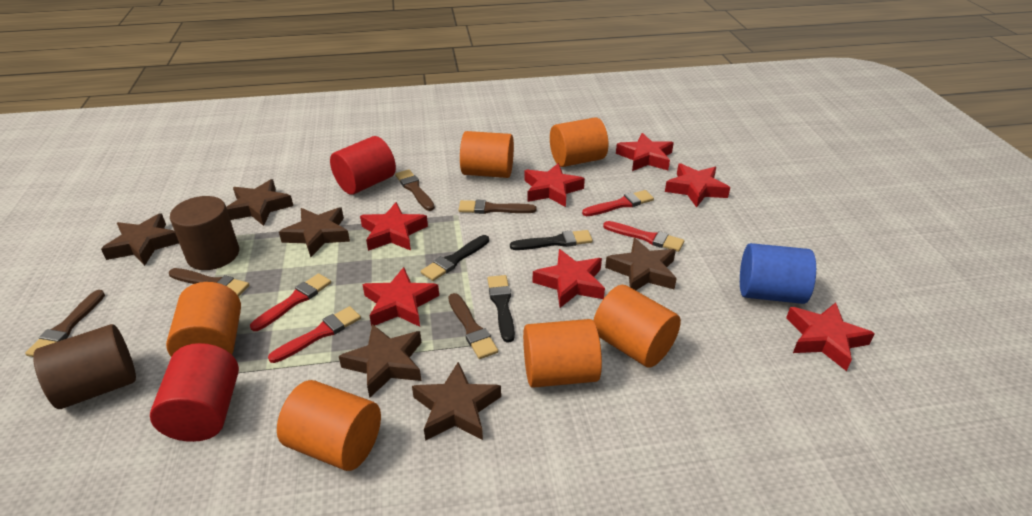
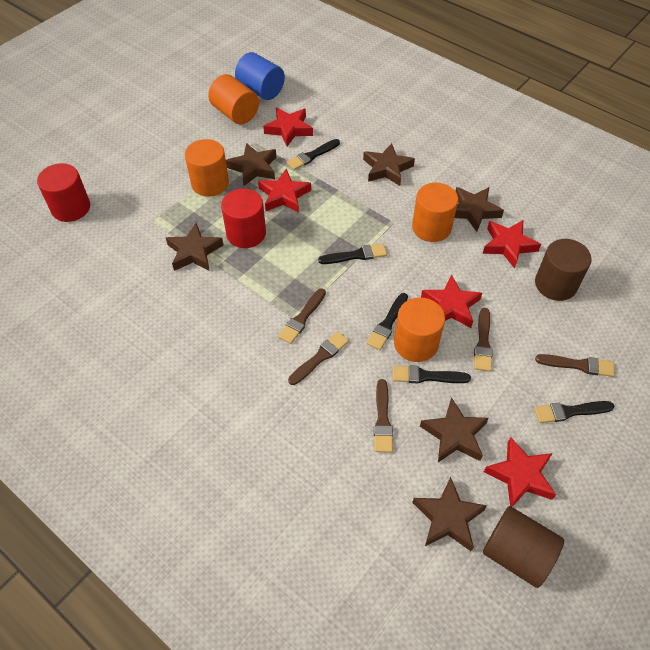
black brush: [421,235,489,281] [487,275,515,343] [510,230,593,250] = 3 -> [287,139,340,170] [318,244,387,264] [366,293,408,350] [393,365,471,383] [534,401,614,423] = 5
orange cylinder: [166,282,241,357] [277,380,381,471] [460,131,514,178] [523,319,602,388] [550,118,608,167] [593,285,681,368] = 6 -> [185,139,229,197] [208,74,259,125] [394,297,445,362] [412,183,458,242] = 4
red brush: [250,273,331,331] [268,306,361,363] [582,190,654,216] [603,221,684,252] = 4 -> none = 0
red star: [360,202,428,251] [362,267,439,327] [524,163,585,207] [533,249,605,308] [616,133,674,171] [665,163,730,208] [786,303,875,371] = 7 -> [258,169,311,213] [263,108,313,146] [421,275,482,328] [482,220,541,269] [484,437,556,507] = 5

